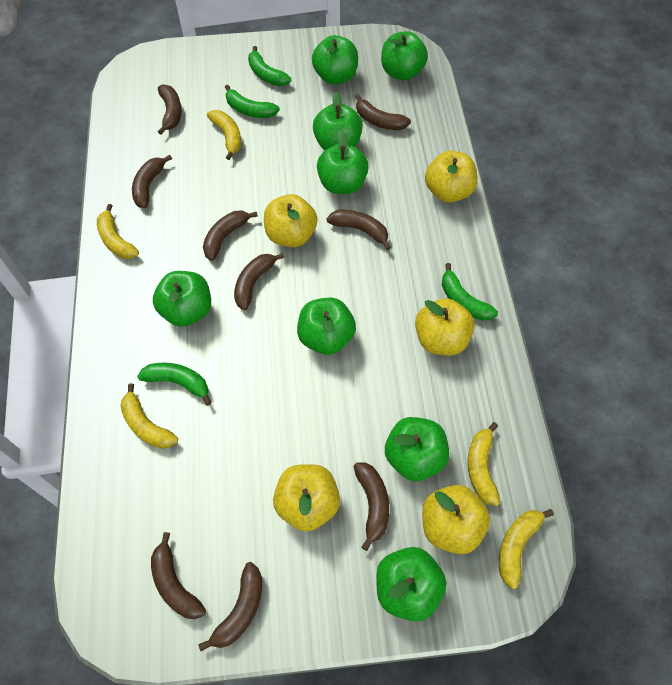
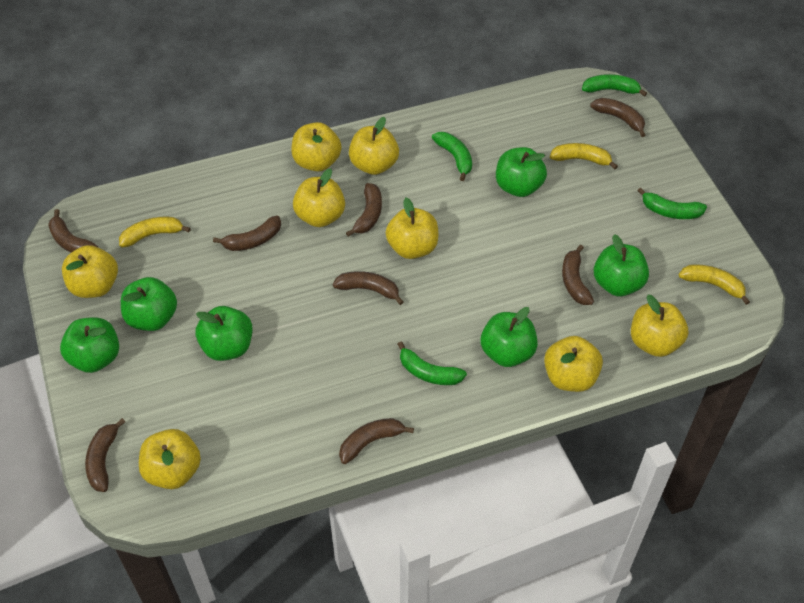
brown banana: [132,155,172,208] [151,532,206,619] [158,84,182,135] [198,562,262,651] [203,211,258,261] [234,253,284,310] [327,210,391,250] [354,462,389,551] [355,94,411,130] = 9 -> [48,209,98,253] [85,418,125,492] [213,215,281,251] [333,271,404,305] [339,418,414,464] [346,183,382,237] [562,245,594,305] [590,98,645,137] = 8
green apple: [153,271,211,327] [297,298,356,355] [312,35,358,84] [313,92,363,150] [317,132,369,194] [376,547,447,622] [381,31,428,80] [385,417,449,481] = 8 -> [60,317,119,373] [121,277,177,331] [196,306,252,361] [481,307,538,367] [496,147,547,197] [594,234,649,296] = 6
yellow apple: [264,194,318,247] [273,464,340,532] [415,298,475,356] [422,485,490,554] [425,150,477,202] = 5 -> [62,245,118,298] [139,429,201,489] [291,122,342,172] [293,169,345,227] [349,117,399,175] [385,197,438,259] [544,336,603,392] [631,295,688,357] = 8
yellow banana: [97,204,139,259] [120,383,178,449] [207,110,241,160] [468,422,500,506] [499,509,554,589] = 5 -> [119,217,191,248] [550,143,618,169] [679,264,750,305] = 3

